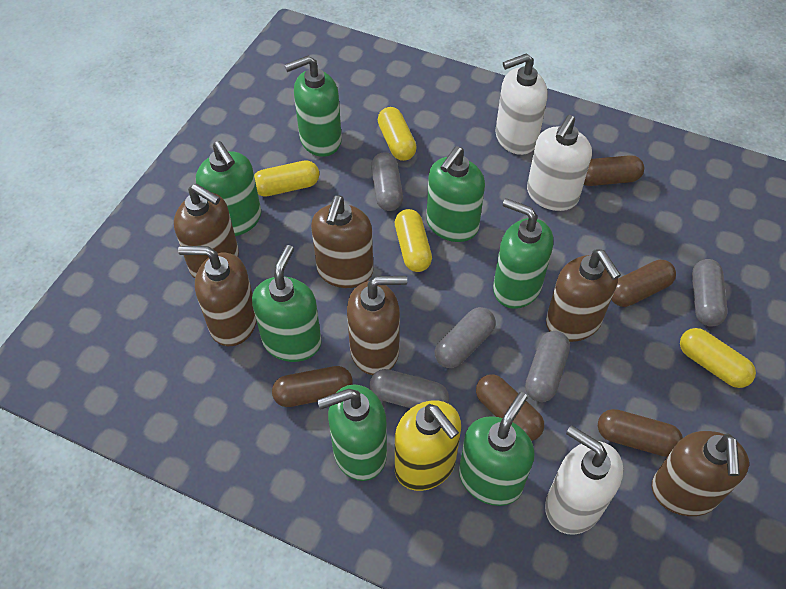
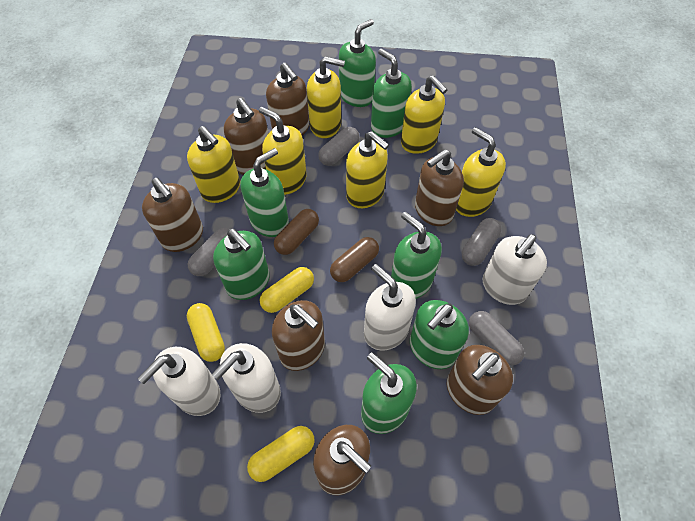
brown capsule: [272,366,353,407] [476,374,544,441] [584,155,644,186] [598,409,683,457] [611,259,676,307] = 5 -> [274,209,319,255] [330,237,379,282] = 2
brown soap dispenser: [174,184,239,278] [178,246,257,346] [311,195,373,288] [347,276,407,375] [546,249,621,342] [652,431,749,516] = 6 -> [142,178,203,252] [224,98,268,175] [266,62,309,136] [272,300,325,371] [313,425,371,495] [415,149,464,226] [447,345,513,415] = 7
grey capsule: [369,369,449,408] [371,152,403,211] [434,307,496,368] [525,331,570,402] [692,259,728,326] = 5 -> [188,228,228,276] [318,127,360,166] [462,218,501,266] [469,311,524,366] = 4
white soap dispenser: [495,53,548,155] [527,115,592,211] [545,425,623,535] = 3 -> [138,347,220,416] [211,343,281,413] [364,264,416,351] [483,234,547,305] = 4
yellow capsule: [254,160,319,197] [378,107,417,161] [395,209,432,272] [680,328,756,388] = 4 -> [187,303,225,362] [247,426,315,482] [260,267,314,313] = 3
yellow soap dispenser: [395,401,461,491] = 1 -> [187,126,240,203] [259,107,307,195] [307,56,345,138] [346,131,389,208] [401,75,447,154] [456,127,506,217] = 6

